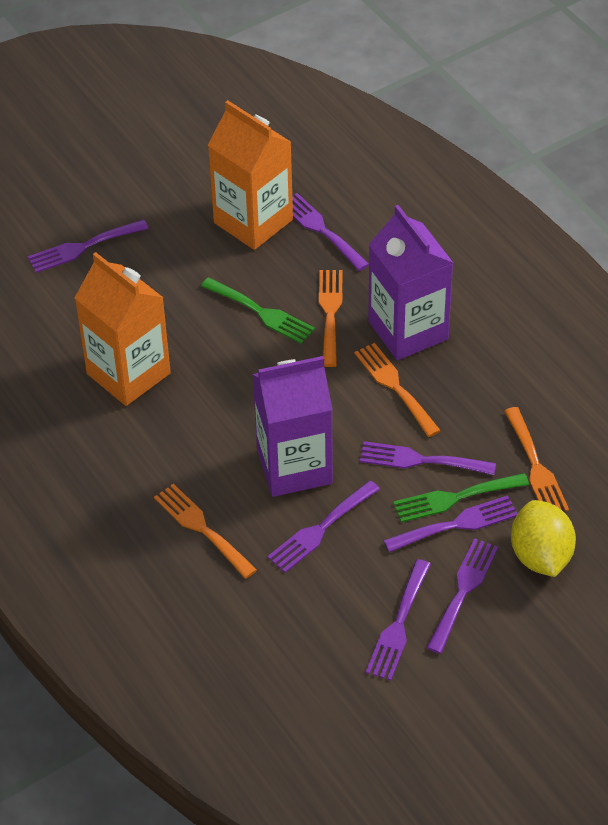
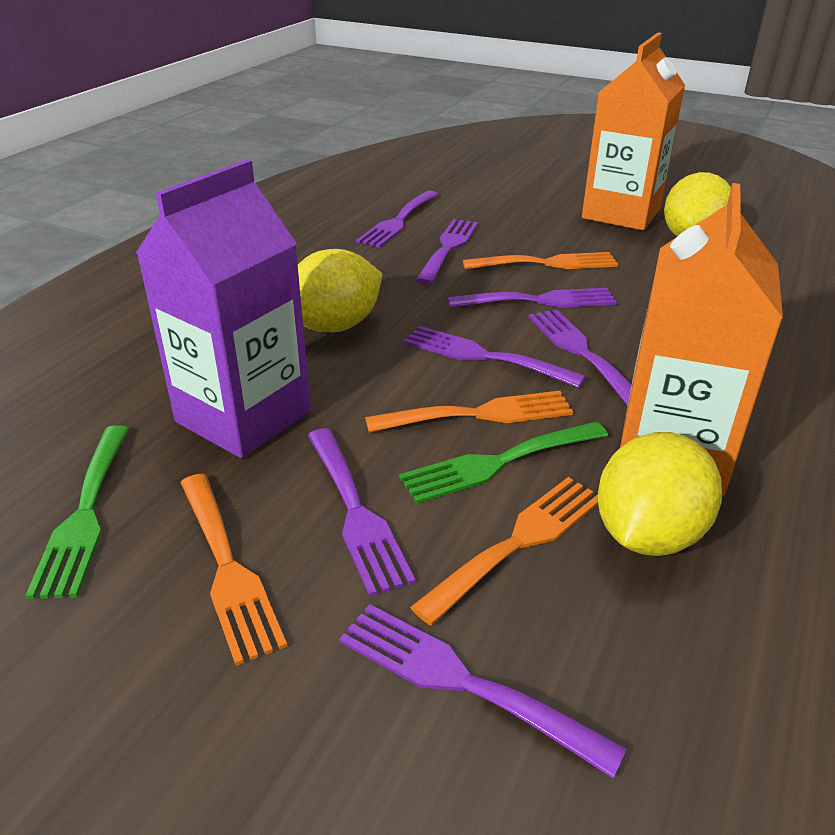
purple carton: [252,356,333,497] [368,205,453,360] = 2 -> [136,160,311,458] = 1
yellow lemon: [511,500,576,577] = 1 -> [298,249,383,332] [598,432,722,556] [664,172,731,236] = 3

